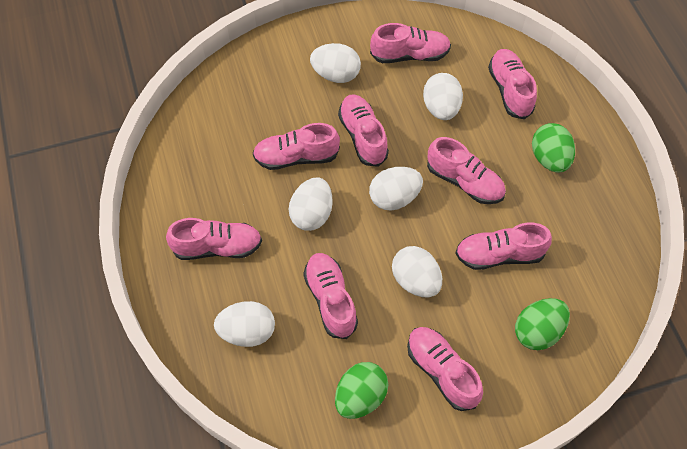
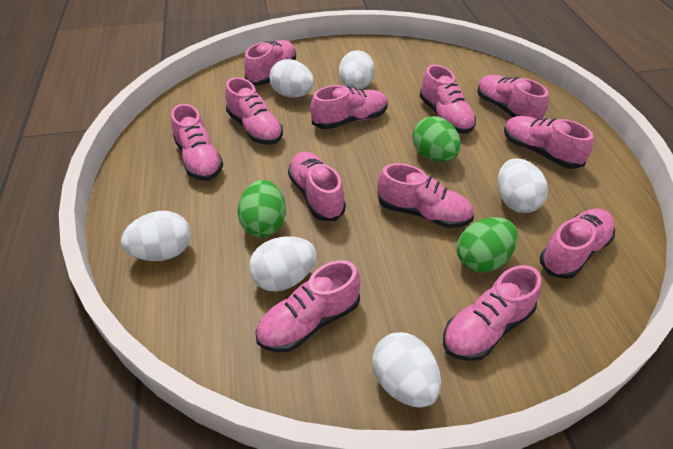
pink shoe: [166,218,262,260] [253,123,340,170] [303,253,358,339] [338,95,389,167] [370,23,451,63] [407,327,483,411] [427,137,506,204] [455,223,552,270] [488,49,537,119] = 9 -> [171,104,223,181] [225,77,283,145] [244,40,296,85] [256,260,360,352] [288,151,346,221] [310,85,388,129] [377,163,474,228] [419,65,476,134] [443,265,541,361] [477,75,549,120] [504,116,594,169] [540,209,615,279] = 12

